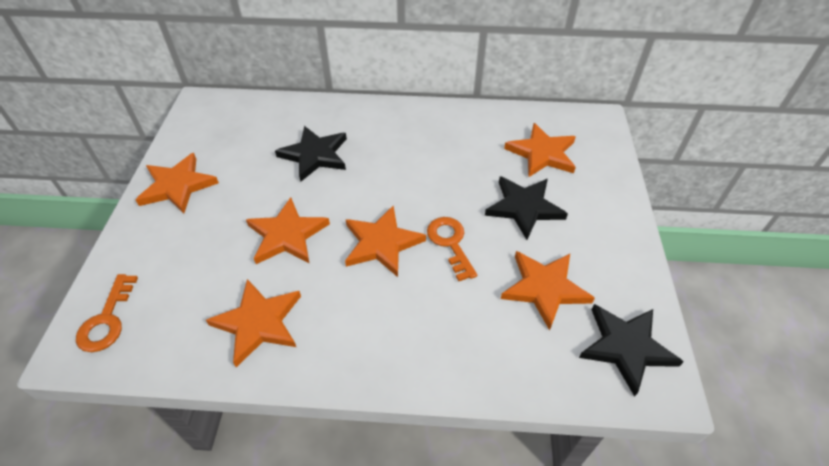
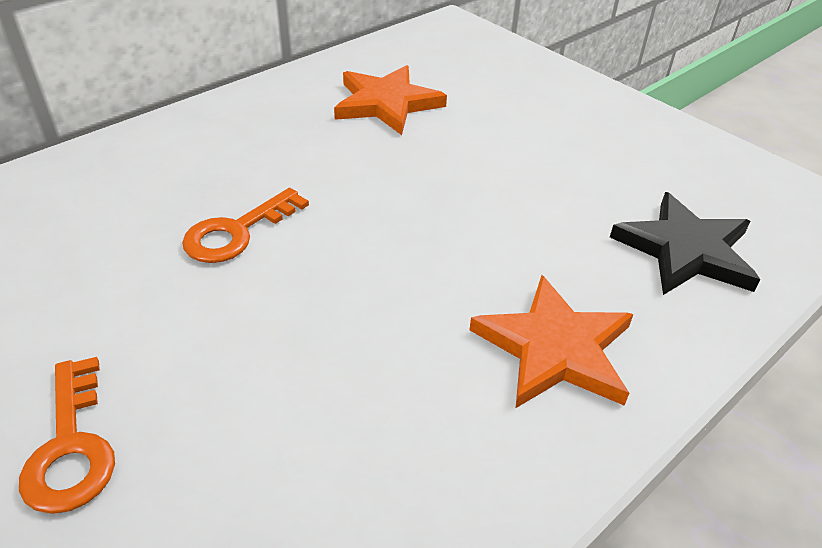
black star: [275,126,347,182] [485,176,568,240] [579,304,684,397] = 3 -> [610,192,761,295] = 1
orange star: [136,153,219,213] [206,279,301,367] [246,197,330,264] [345,206,426,277] [501,251,595,330] [504,123,576,178] = 6 -> [334,65,447,135] [469,275,634,409] = 2

